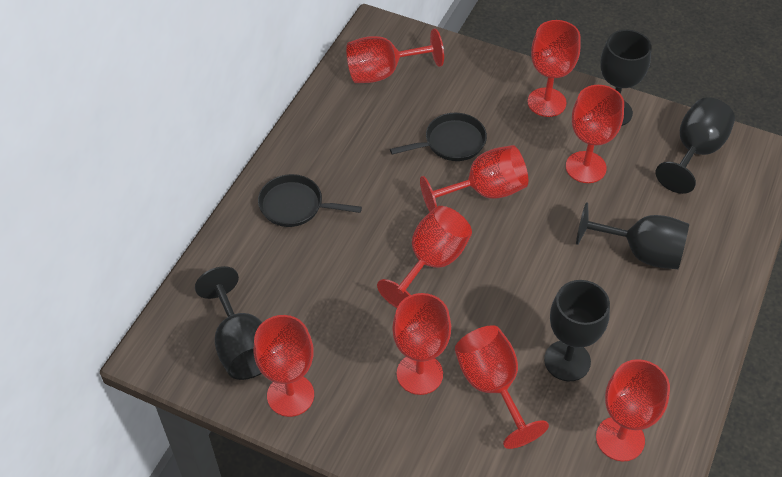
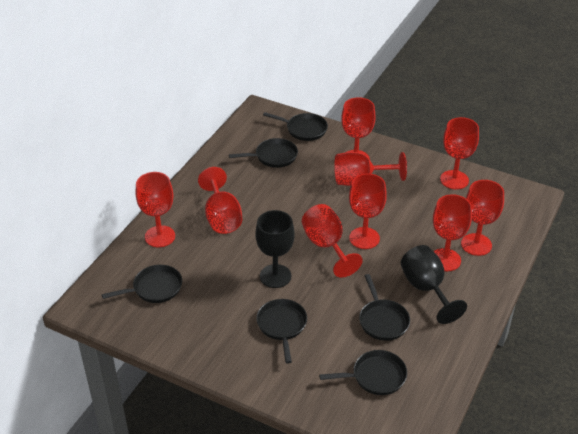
black goblet: [195,266,262,380] [544,280,610,381] [576,202,689,269] [600,30,651,126] [655,97,735,194] = 5 -> [255,210,295,288] [401,245,467,324] = 2
black pan: [258,174,362,227] [390,113,487,161] = 2 -> [102,265,182,303] [229,138,298,168] [256,299,307,363] [263,112,328,141] [319,350,407,395] [359,274,410,341] = 6

